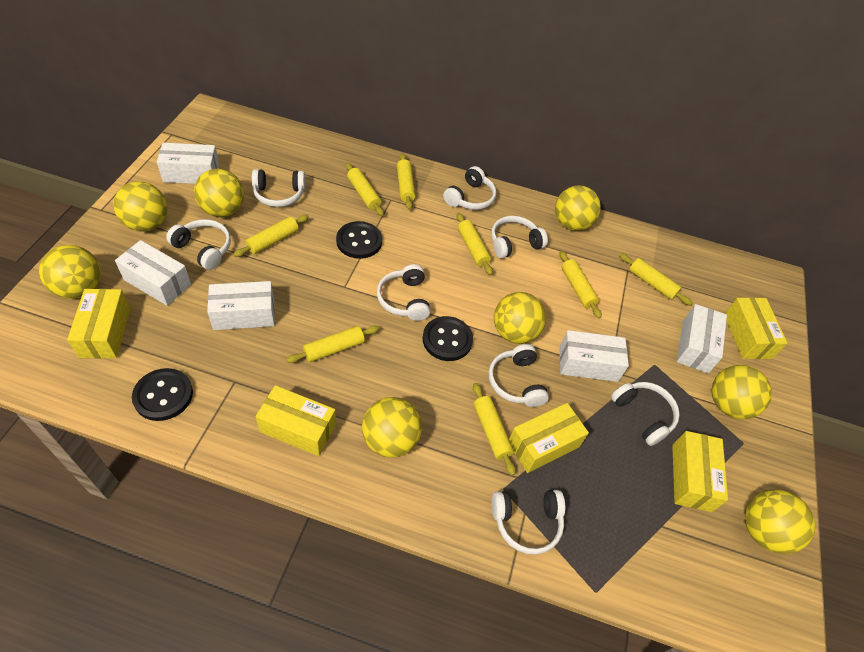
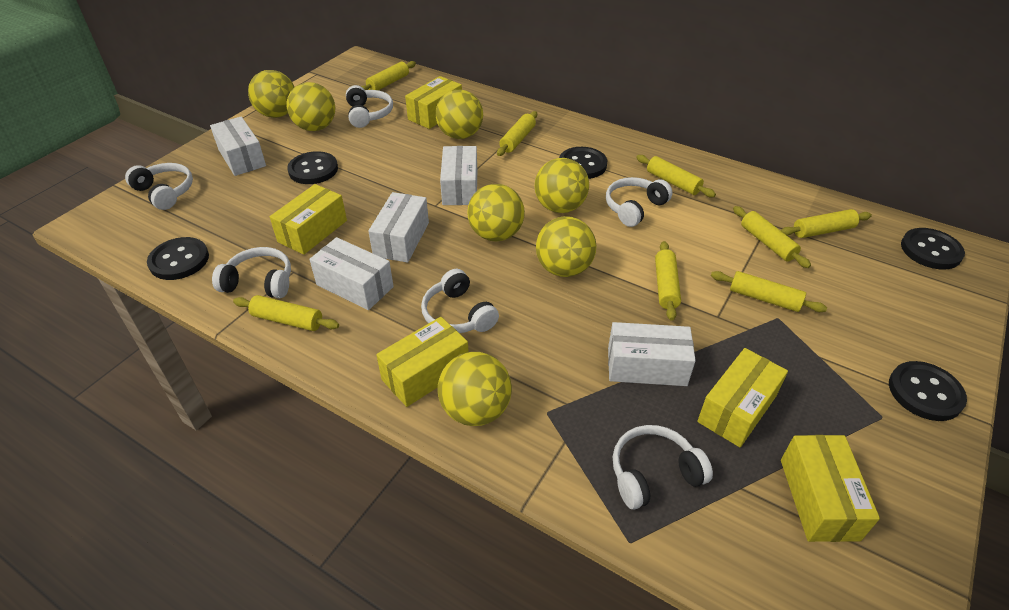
black button: [132,368,193,421] [336,221,382,259] [423,316,473,361] = 3 -> [147,237,209,280] [287,151,338,184] [559,147,607,179] [889,361,967,421] [901,228,965,270] = 5
white headphones: [166,219,231,270] [252,169,306,207] [377,264,430,321] [443,166,496,210] [488,344,549,407] [491,216,548,259] [491,490,565,555] [611,382,680,446] = 8 -> [125,163,193,210] [212,247,291,298] [346,85,393,128] [421,269,499,333] [606,177,673,227] [613,425,713,510] = 6
yellow ball: [39,245,101,299] [113,181,167,232] [194,169,244,217] [362,397,422,458] [494,292,546,344] [555,185,601,231] [712,365,772,419] [745,489,815,554] = 8 -> [248,70,294,118] [287,82,335,131] [435,89,483,139] [438,352,512,426] [467,184,525,241] [535,158,589,213] [536,216,596,277] = 7

